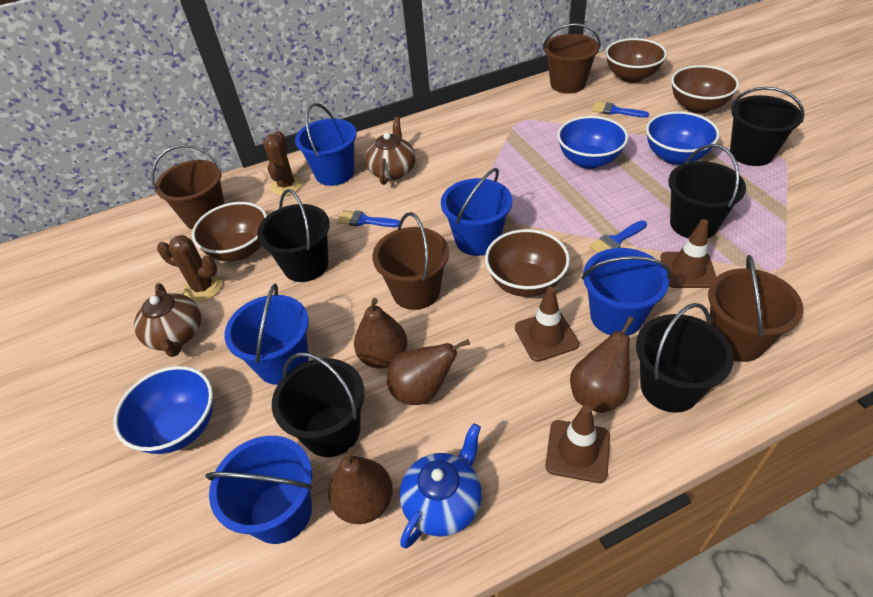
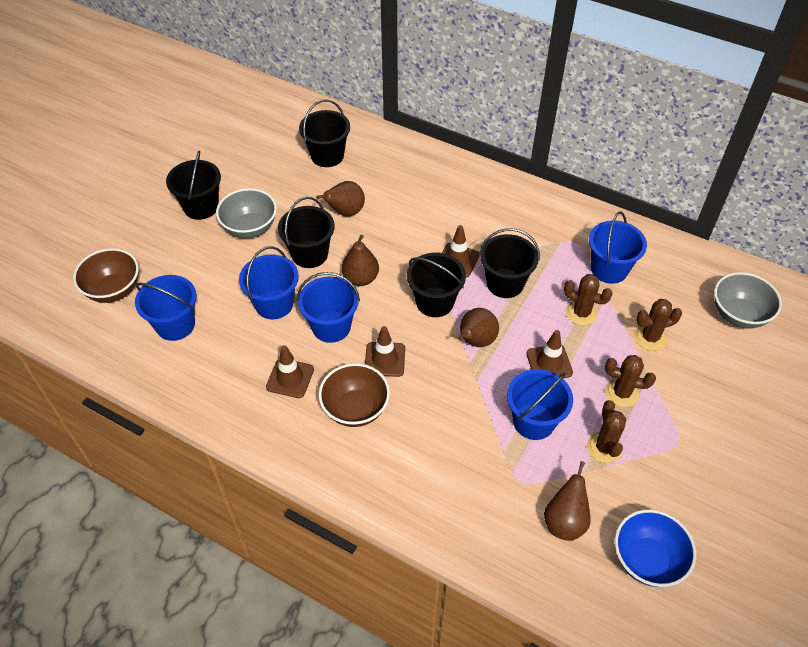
blue bowl: [113,366,213,454] [557,116,628,169] [646,111,720,165] = 3 -> [615,509,696,587] = 1
blue brush: [337,210,400,227] [589,220,647,253] [592,102,649,118] = 3 -> none = 0
blue teapot: [399,423,482,548] = 1 -> none = 0
brown bowl: [192,202,267,261] [485,229,570,297] [605,38,667,83] [671,65,739,114] = 4 -> [73,248,139,303] [319,363,390,427] = 2
brown bucket: [151,144,224,230] [372,212,449,310] [543,23,600,94] [708,255,804,362] = 4 -> none = 0
brown cactus: [157,235,222,302] [263,131,303,195] = 2 -> [564,274,613,326] [587,400,626,463] [605,355,656,407] [634,299,682,351] = 4
brown teapot: [134,283,201,357] [365,117,416,185] = 2 -> none = 0
brown traffic cone: [515,287,579,362] [545,405,610,483] [660,219,716,288] = 3 -> [266,345,314,398] [365,326,405,377] [442,225,480,277] [526,330,573,378] = 4
grey bowl: none = 0 -> [216,188,277,238] [714,272,782,329] = 2

